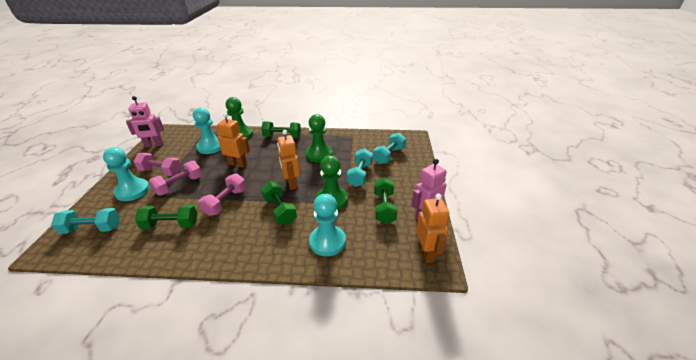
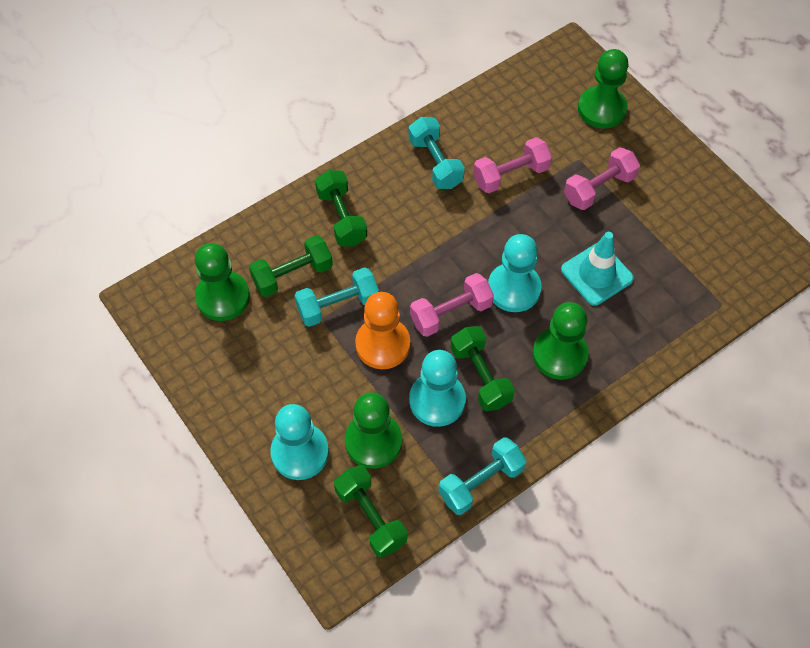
green pawn: [226,97,253,139] [306,114,332,162] [316,155,348,210] = 3 -> [195,243,250,321] [345,392,402,469] [532,302,589,380] [578,49,629,129] = 4
orange pawn: none = 0 -> [355,292,410,369] = 1
orange robot: [217,113,250,168] [277,130,300,190] [416,194,449,263] = 3 -> none = 0
pink robot: [126,96,164,148] [411,159,447,220] = 2 -> none = 0
turquoise traffic cone: none = 0 -> [561,232,634,306] = 1

